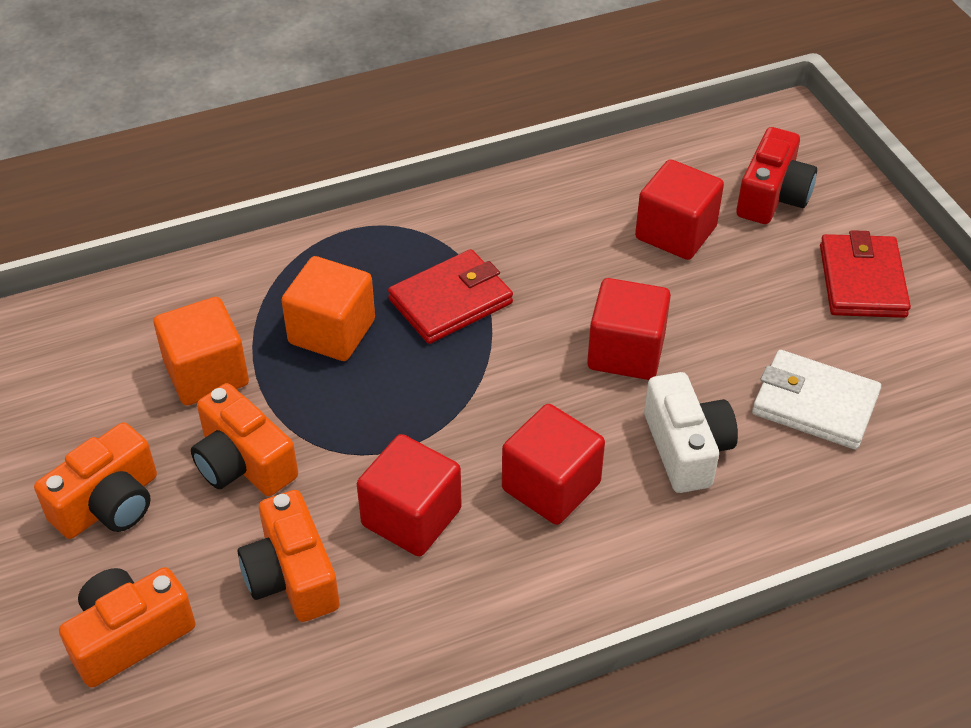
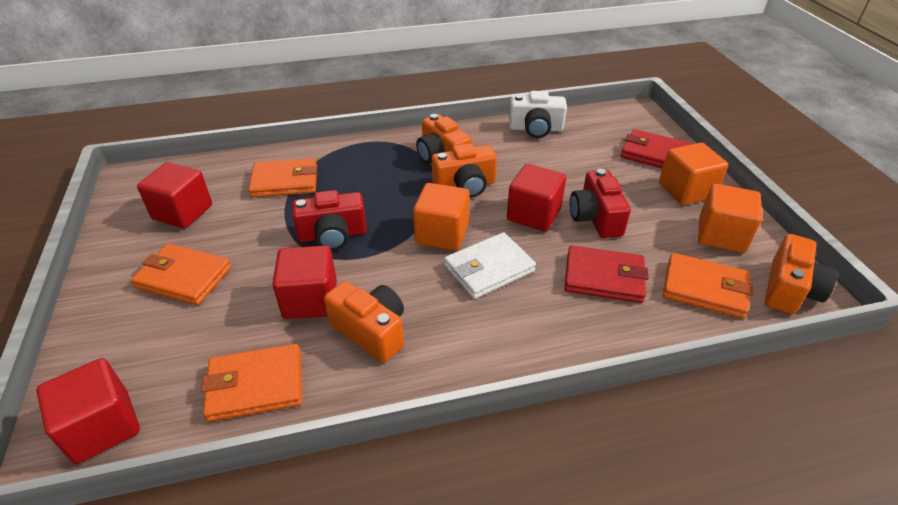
orange cube: [154,297,249,406] [281,256,375,361] = 2 -> [413,183,470,250] [659,143,728,205] [698,184,762,253] = 3
orange wallet: none = 0 -> [131,244,232,305] [201,344,302,422] [248,158,317,198] [663,253,753,319] = 4
red camera: [736,127,817,224] = 1 -> [292,190,367,251] [570,169,631,238] = 2

